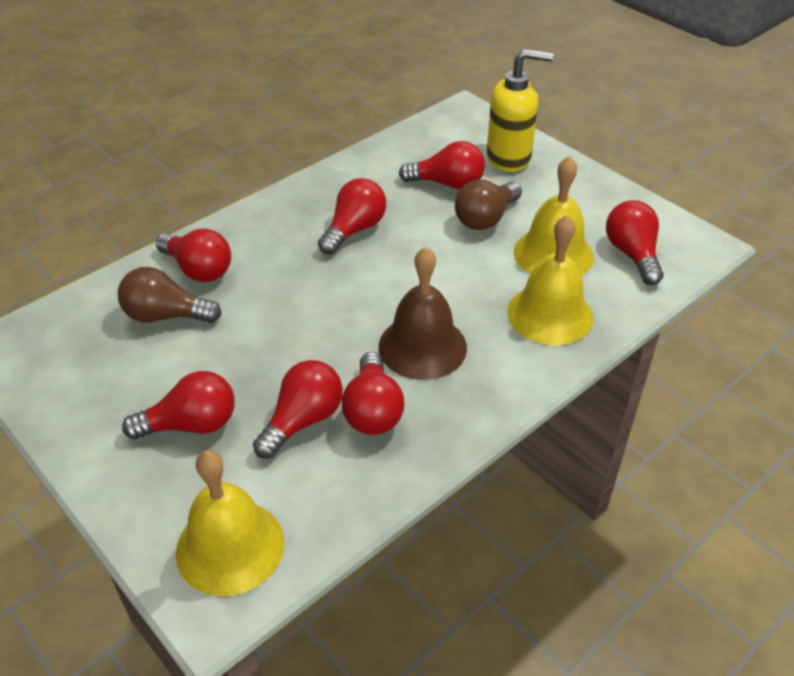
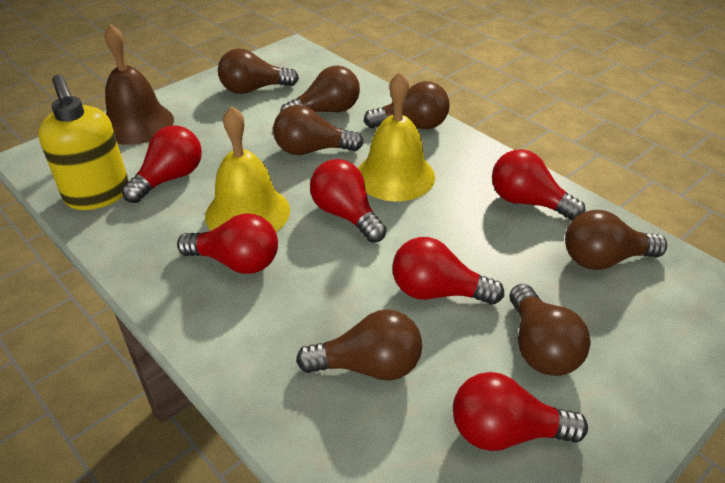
brown light bulb: [118,267,222,323] [455,180,522,230] = 2 -> [218,48,299,94] [273,105,364,155] [281,65,360,112] [296,309,422,380] [364,81,450,129] [510,284,590,376] [565,210,667,270] = 7
red light bulb: [122,371,235,439] [156,229,231,282] [253,360,343,459] [318,178,386,254] [342,352,404,435] [399,141,485,189] [606,201,663,285] = 7 -> [122,125,202,203] [177,214,278,274] [310,159,387,243] [392,237,504,305] [453,372,588,451] [492,149,585,221] = 6
yellow bell: [176,450,284,596] [507,215,593,345] [514,156,594,276] = 3 -> [205,106,290,232] [358,72,435,201] = 2

